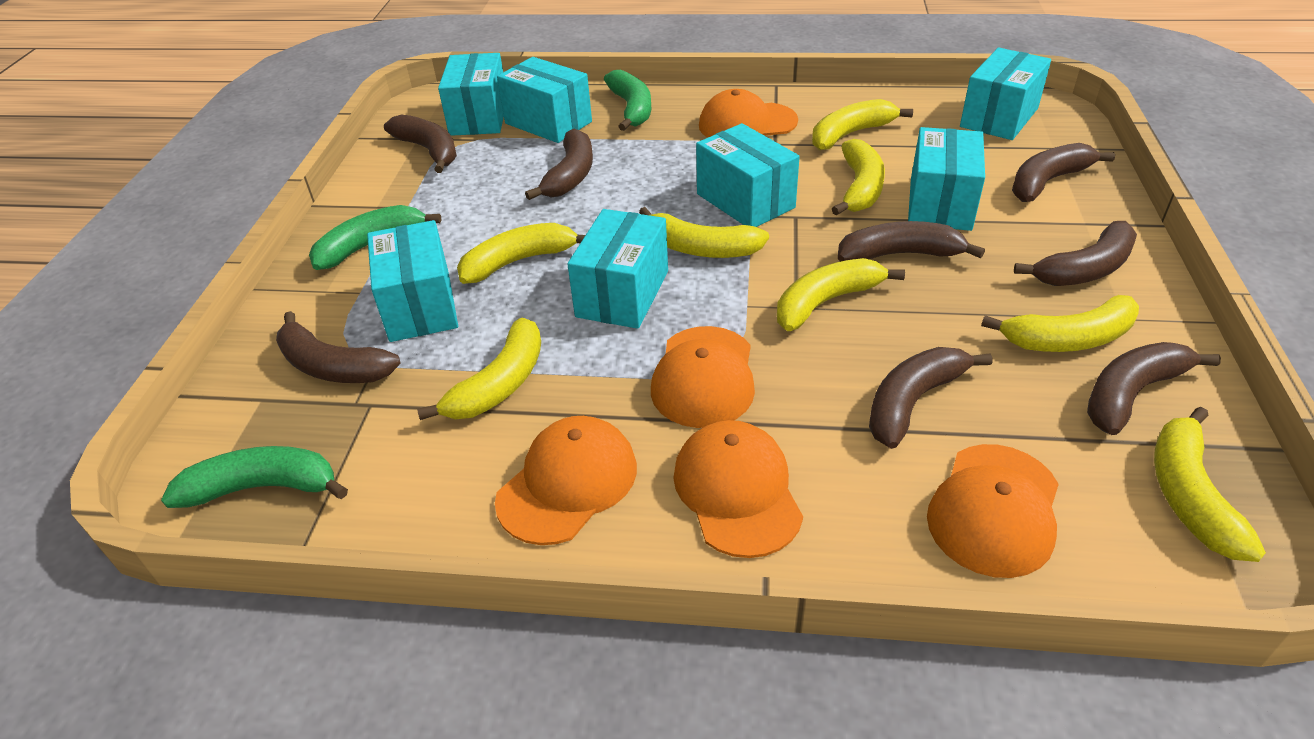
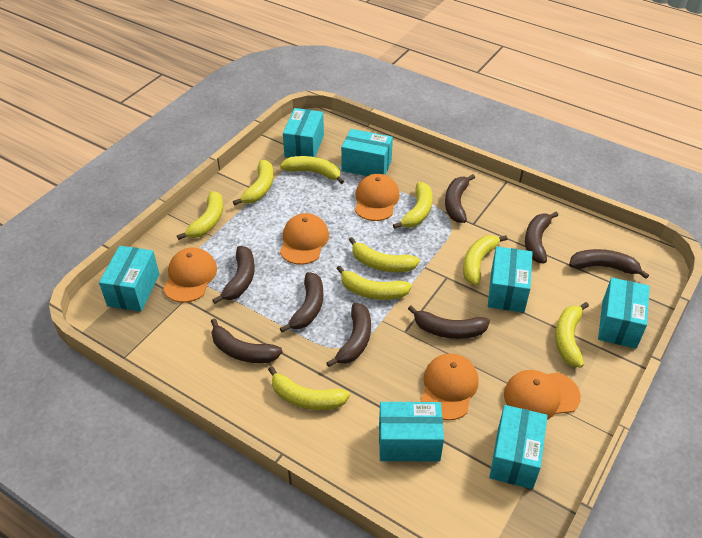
green banana: [161,446,348,508] [309,205,442,270] [604,70,651,131] = 3 -> none = 0
yellow banana: [417,318,541,420] [457,223,585,284] [639,207,769,258] [777,258,905,331] [812,99,913,150] [832,139,885,216] [981,295,1139,352] [1154,407,1266,562] = 8 -> [177,191,223,240] [233,160,274,205] [268,366,350,410] [280,156,344,184] [336,265,412,300] [349,237,420,272] [393,182,433,229] [463,235,507,286] [555,302,589,368] = 9

